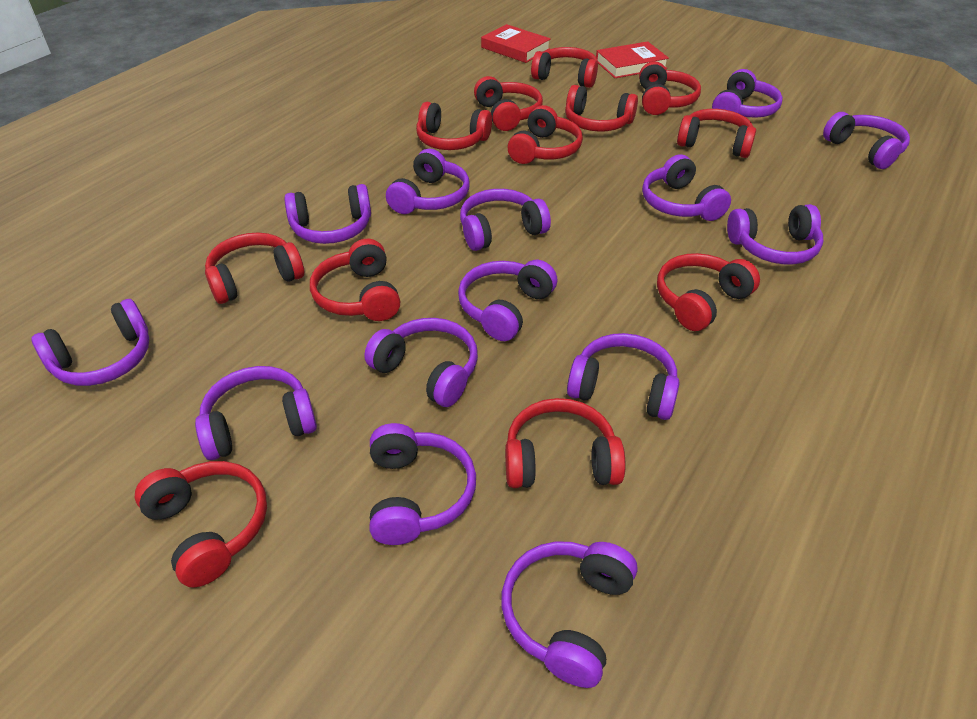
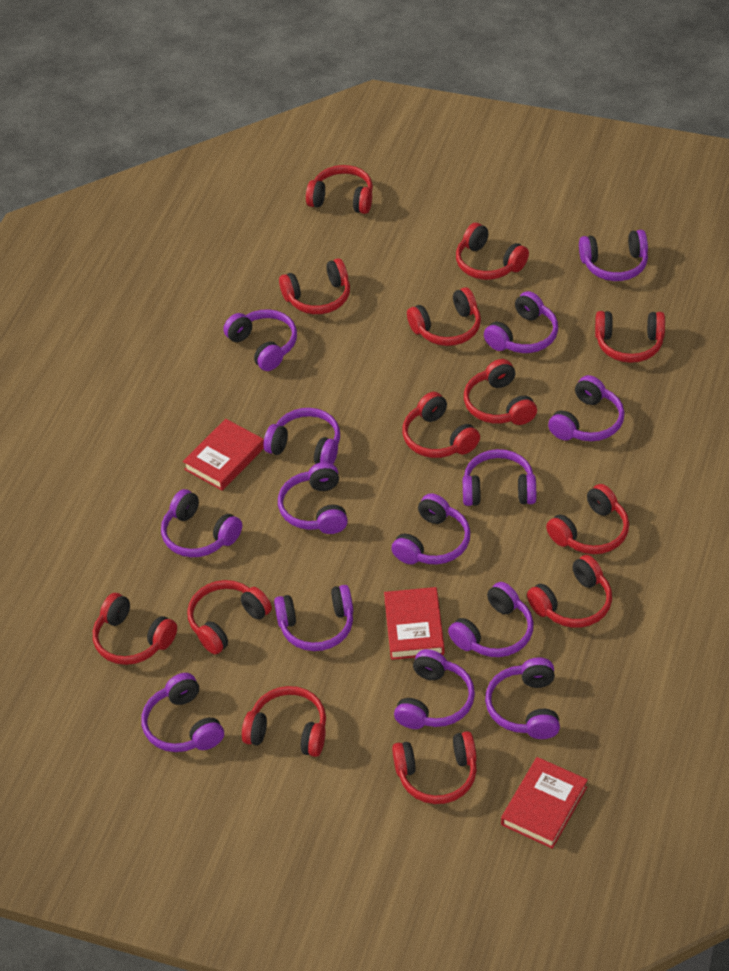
red book: [481,24,551,63] [596,41,669,78] = 2 -> [183,419,264,491] [384,587,445,660] [501,757,588,849] = 3
red headphones: [134,461,267,587] [205,232,304,304] [310,239,400,321] [416,102,492,150] [474,76,543,131] [505,398,625,488] [508,105,583,164] [531,47,598,88] [565,85,638,132] [639,61,701,115] [657,253,760,331] [677,109,756,158] = 12 -> [93,593,177,665] [187,580,272,654] [242,686,326,757] [279,258,350,314] [306,165,373,214] [392,731,477,804] [402,392,480,458] [407,287,481,346] [456,223,529,280] [464,359,537,425] [527,555,612,628] [546,484,629,554] [595,311,665,363] = 13

